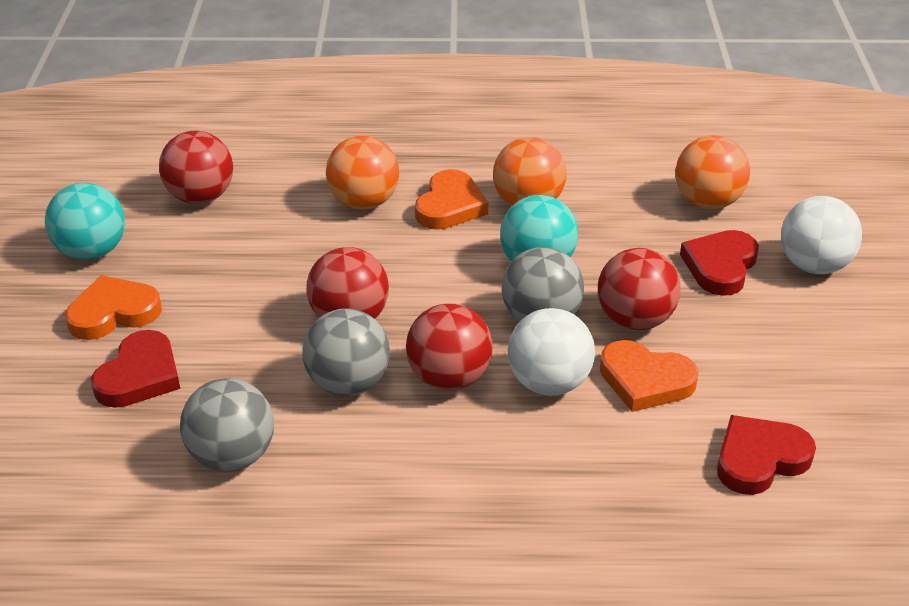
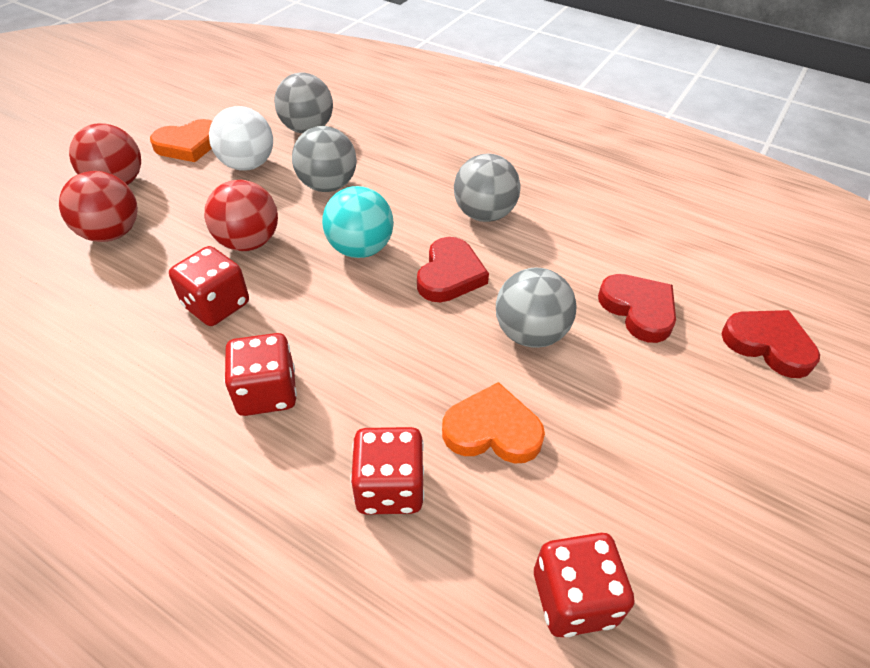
grey ball: [180,378,274,472] [302,308,390,396] [502,247,584,322] = 3 -> [274,72,333,133] [292,126,357,192] [454,154,521,222] [496,268,577,348] = 4
orange ball: [326,136,399,210] [493,137,567,206] [675,135,750,209] = 3 -> none = 0
orange heart: [65,275,162,340] [415,169,488,230] [600,340,699,412] = 3 -> [150,119,212,162] [442,382,545,463] = 2
red ball: [159,131,233,204] [307,247,389,319] [406,303,493,391] [598,248,681,330] = 4 -> [59,171,138,242] [69,123,141,185] [205,180,278,251] = 3
red dice: none = 0 -> [169,246,249,326] [224,333,297,416] [351,427,424,515] [534,533,634,637] = 4
turquoise ball: [45,183,125,260] [500,195,578,261] = 2 -> [322,186,394,258] = 1
white ball: [508,308,595,395] [781,196,862,274] = 2 -> [209,106,273,171] = 1

